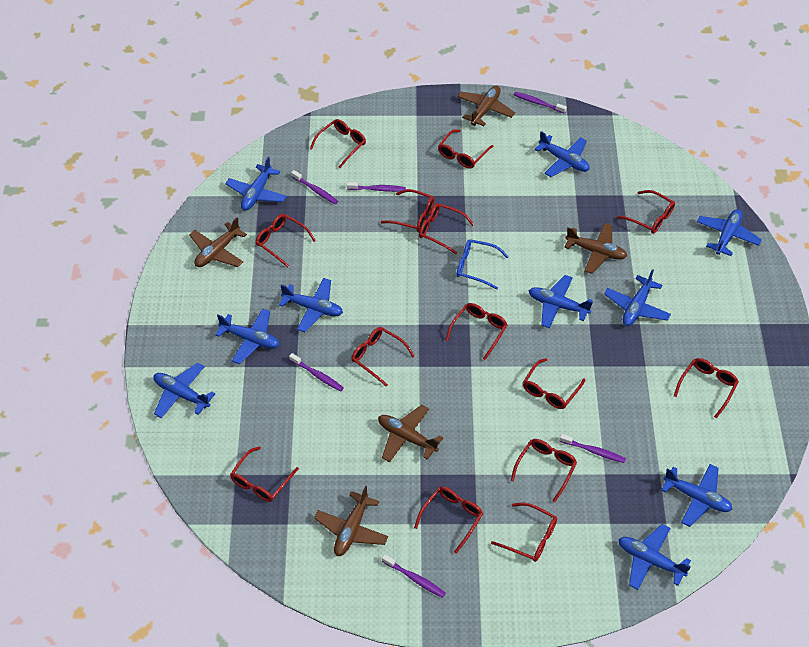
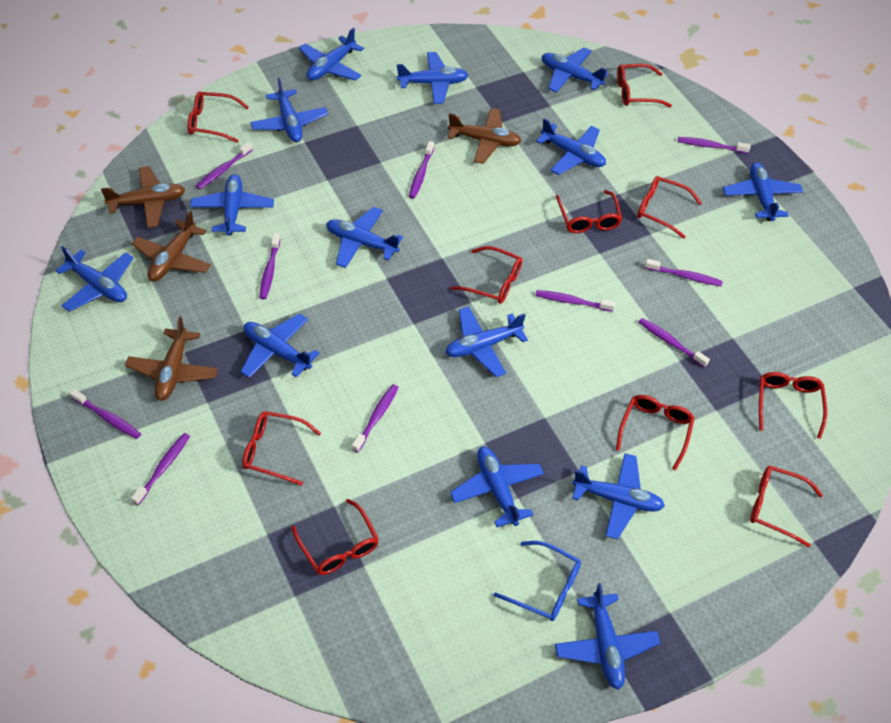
blue plane: [154,362,215,418] [215,308,279,364] [225,157,287,210] [279,278,343,332] [529,275,593,328] [534,131,590,177] [604,269,671,326] [618,524,691,590] [661,464,732,527] [697,209,762,256] = 10 -> [56,246,134,312] [190,174,274,236] [241,314,320,378] [250,77,328,142] [299,28,364,81] [326,207,403,268] [397,52,468,104] [445,306,528,377] [450,447,544,527] [536,118,606,175] [542,47,608,93] [555,583,660,690] [572,453,665,540] [723,162,803,221] = 14
brown plane: [189,217,247,267] [314,486,388,556] [378,405,443,462] [457,86,515,126] [564,223,627,274] = 5 -> [101,166,185,228] [125,317,218,401] [131,211,211,282] [448,108,521,164] = 4
purple toothbrush: [289,353,344,392] [291,170,338,204] [347,182,406,192] [382,554,446,598] [514,92,567,114] [560,434,626,463] = 6 -> [70,389,141,439] [131,433,190,505] [196,142,253,190] [259,233,280,299] [352,384,399,452] [409,141,434,198] [535,290,615,312] [639,318,710,368] [645,259,723,286] [678,137,751,154] = 10
red glasses: [230,446,299,502] [255,214,316,267] [310,119,366,168] [351,327,415,386] [381,189,434,232] [414,486,483,554] [419,203,474,254] [438,129,493,169] [445,303,508,360] [491,503,557,562] [511,439,577,502] [523,358,585,409] [617,190,675,234] [674,358,739,418] = 14 -> [188,92,249,143] [242,411,321,486] [291,499,379,575] [450,246,522,304] [556,190,622,233] [616,395,695,471] [617,64,672,107] [637,176,702,239] [750,465,823,547] [759,372,827,439] = 10

